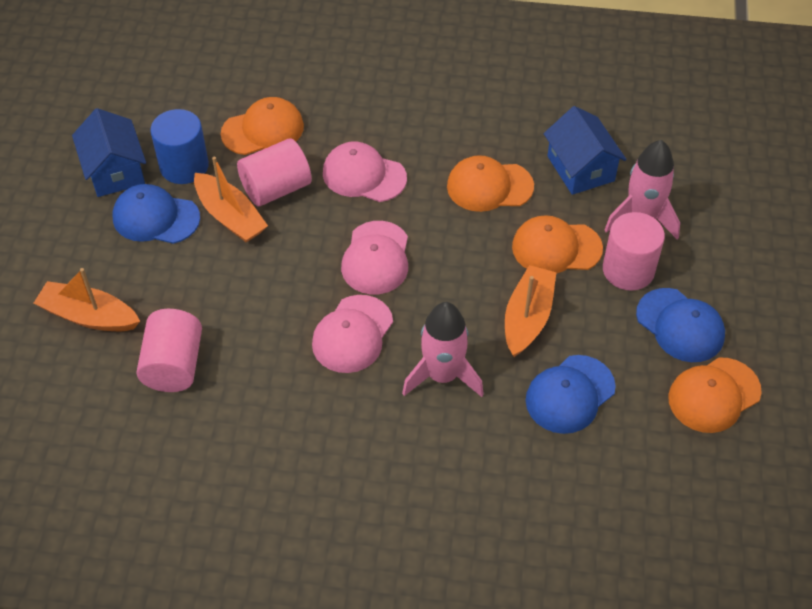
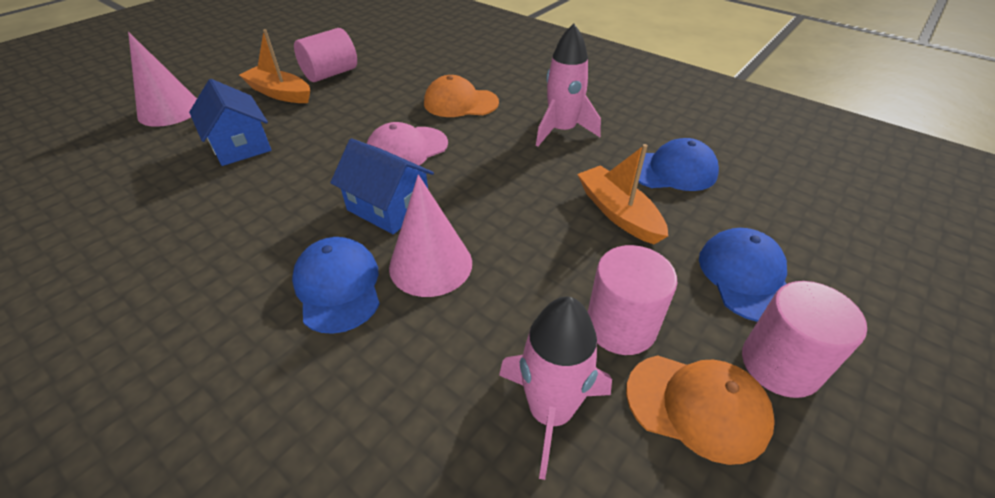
blue cylinder: [150,109,209,184] = 1 -> none = 0
orange boat: [34,268,140,331] [194,157,268,242] [505,265,556,357] = 3 -> [239,29,310,103] [577,144,668,244] = 2
orange cap: [221,97,304,155] [447,155,534,212] [512,215,603,274] [668,357,762,433] = 4 -> [424,75,499,117] [626,356,775,465] = 2
pink cap: [312,295,393,373] [323,142,407,202] [341,221,408,294] = 3 -> [367,122,448,165] = 1
pink cone: none = 0 -> [128,32,197,127] [389,175,472,297] = 2

